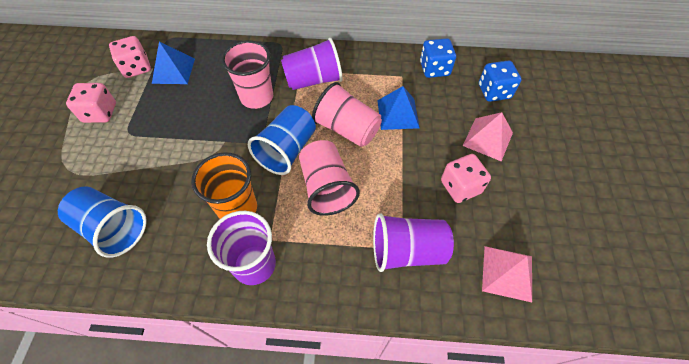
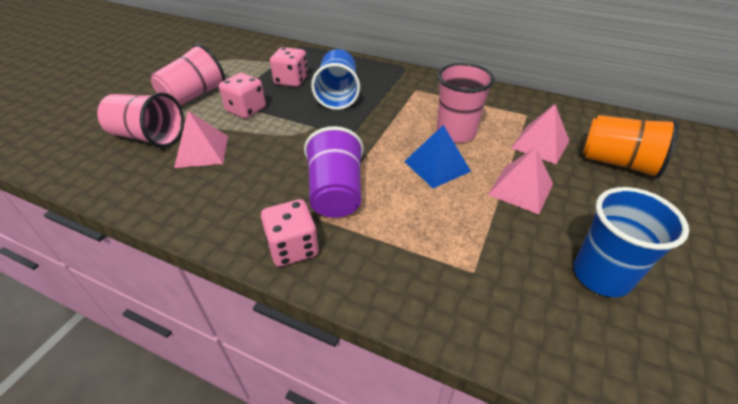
blue dice: [420,38,456,78] [479,60,522,102] = 2 -> none = 0
blue pyramid: [152,41,195,84] [377,86,420,130] = 2 -> [404,125,471,188] = 1
pink pyramid: [463,112,513,162] [482,246,532,302] = 2 -> [174,111,228,168] [488,147,553,214] [511,104,569,164] = 3
purple cup: [207,211,276,285] [281,38,343,90] [373,213,454,272] = 3 -> [304,126,364,218] = 1

